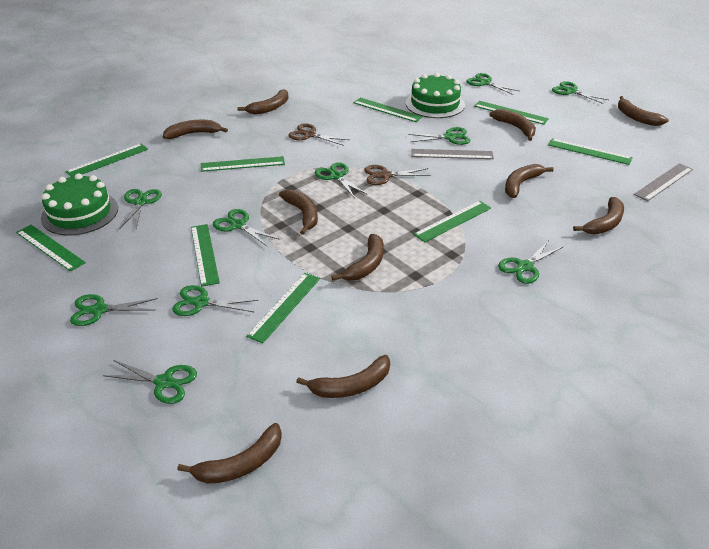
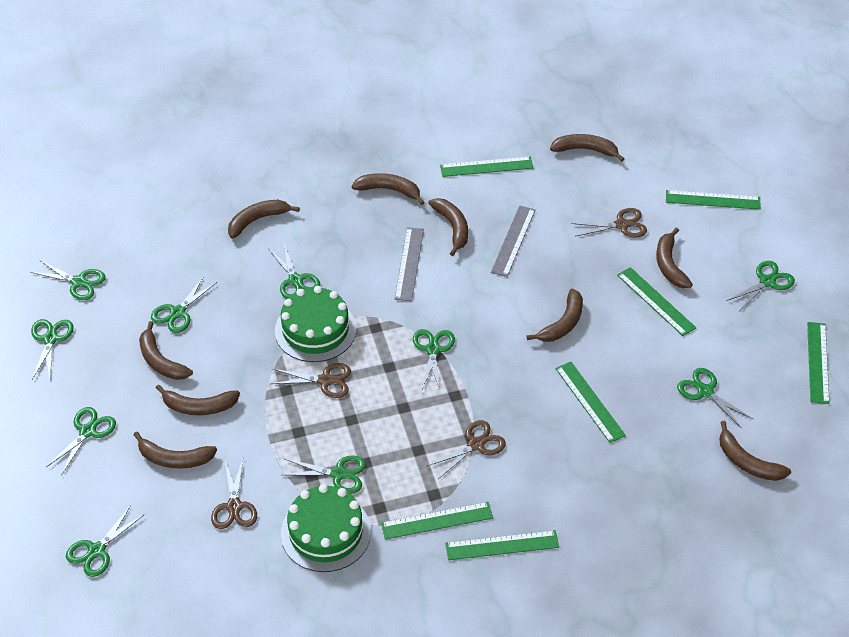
brown scissors: [289,123,349,146] [364,165,431,185] = 2 -> [211,459,257,529] [271,363,351,398] [427,420,506,479] [572,208,647,238] = 4
green ruler: [16,225,86,272] [66,144,148,177] [191,224,220,287] [201,156,285,172] [246,273,320,343] [353,97,423,122] [413,201,491,242] [474,101,549,125] [548,138,632,165] = 9 -> [381,502,493,540] [440,156,533,177] [445,530,559,560] [555,362,626,443] [617,267,696,336] [666,190,761,210] [807,322,830,404] = 7

